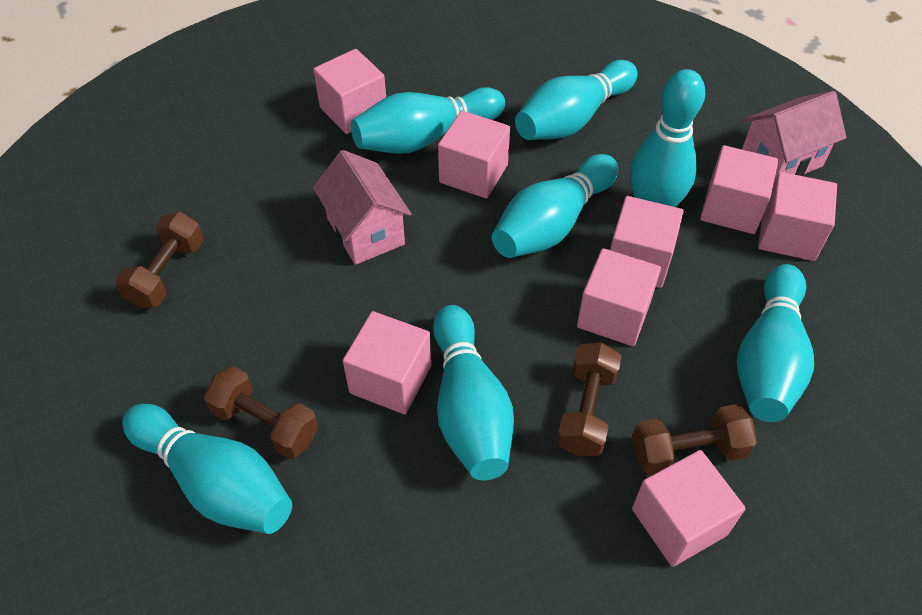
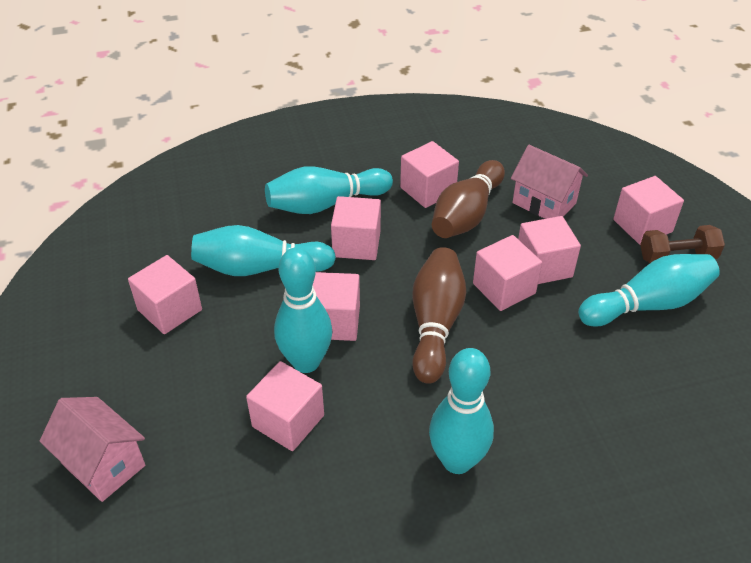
brown bowling pin: none = 0 -> [412,247,466,384] [432,160,505,238] = 2
brown dumbbell: [115,212,204,308] [203,366,318,459] [557,342,622,456] [632,404,757,475] = 4 -> [640,225,725,263] = 1
turquoise bowling pin: [122,404,292,534] [351,87,505,154] [433,305,514,480] [492,154,618,258] [515,60,638,140] [630,69,705,207] [737,264,814,422] = 7 -> [191,225,336,276] [265,166,393,214] [274,247,333,373] [429,348,494,474] [578,254,720,327] = 5

